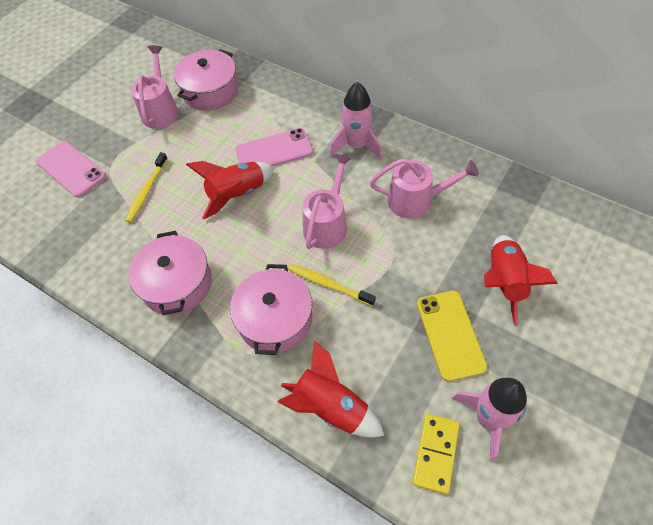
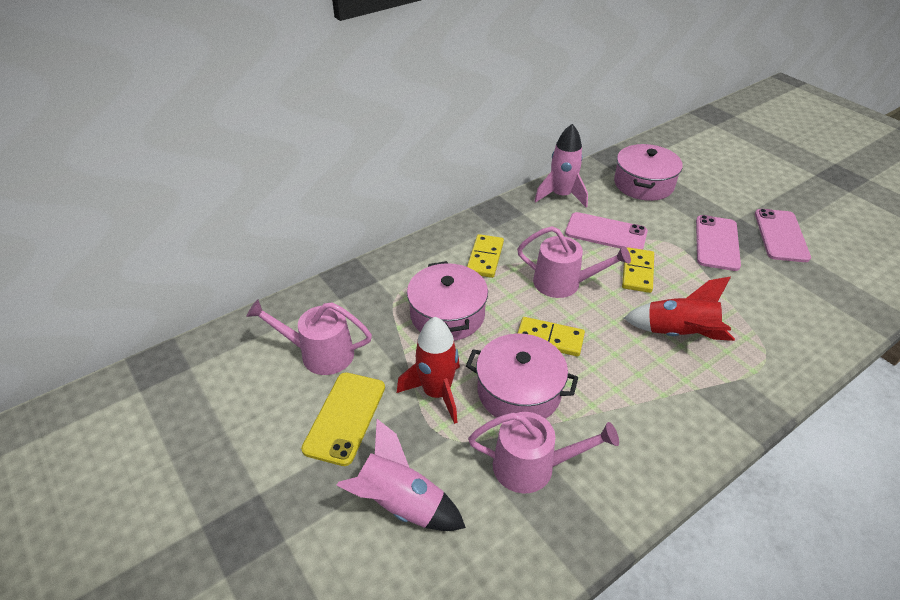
pink phone: [36,141,106,198] [235,128,313,167] = 2 -> [565,212,648,250] [696,215,741,271] [755,209,811,262] = 3
red rocket: [186,161,274,220] [278,340,384,438] [484,235,558,326] = 3 -> [397,317,460,424] [624,276,735,341] = 2
yellow domino: [412,414,460,494] = 1 -> [467,234,504,278] [517,317,585,357] [622,247,654,293] = 3
yellow toothbrush: [125,152,168,223] [288,264,376,306] = 2 -> none = 0

